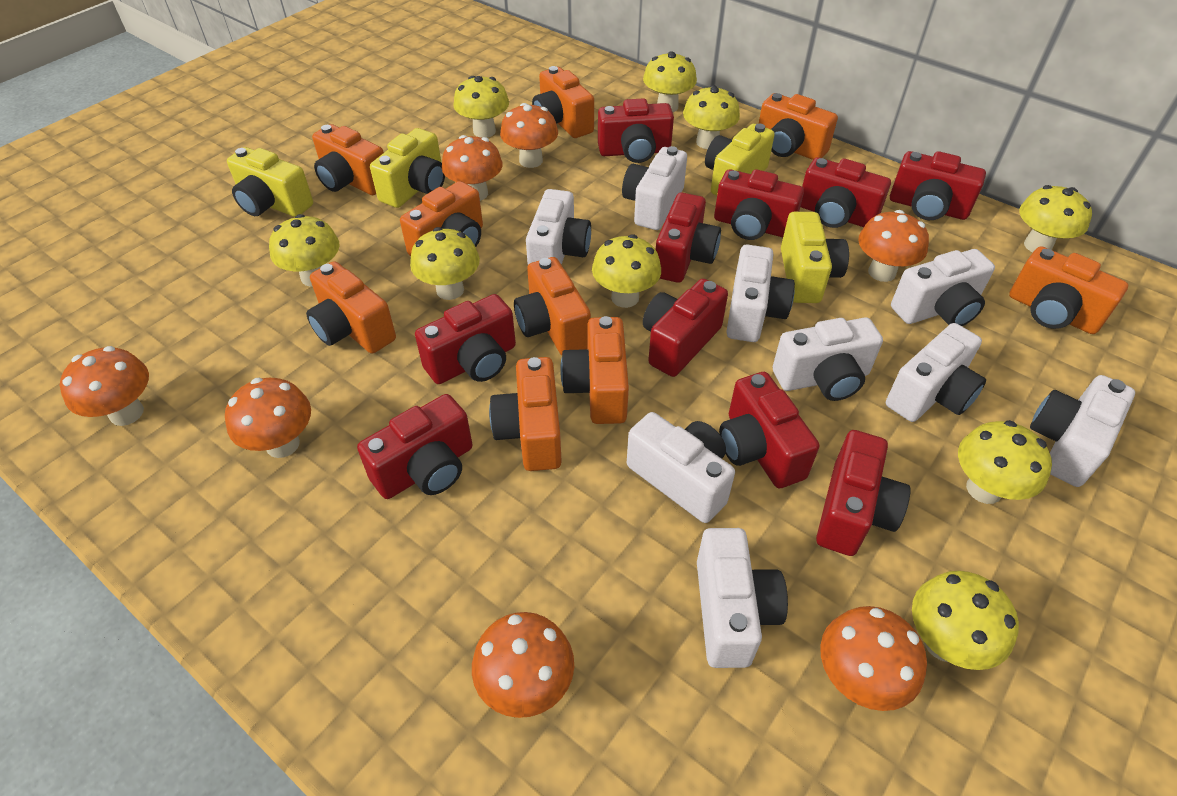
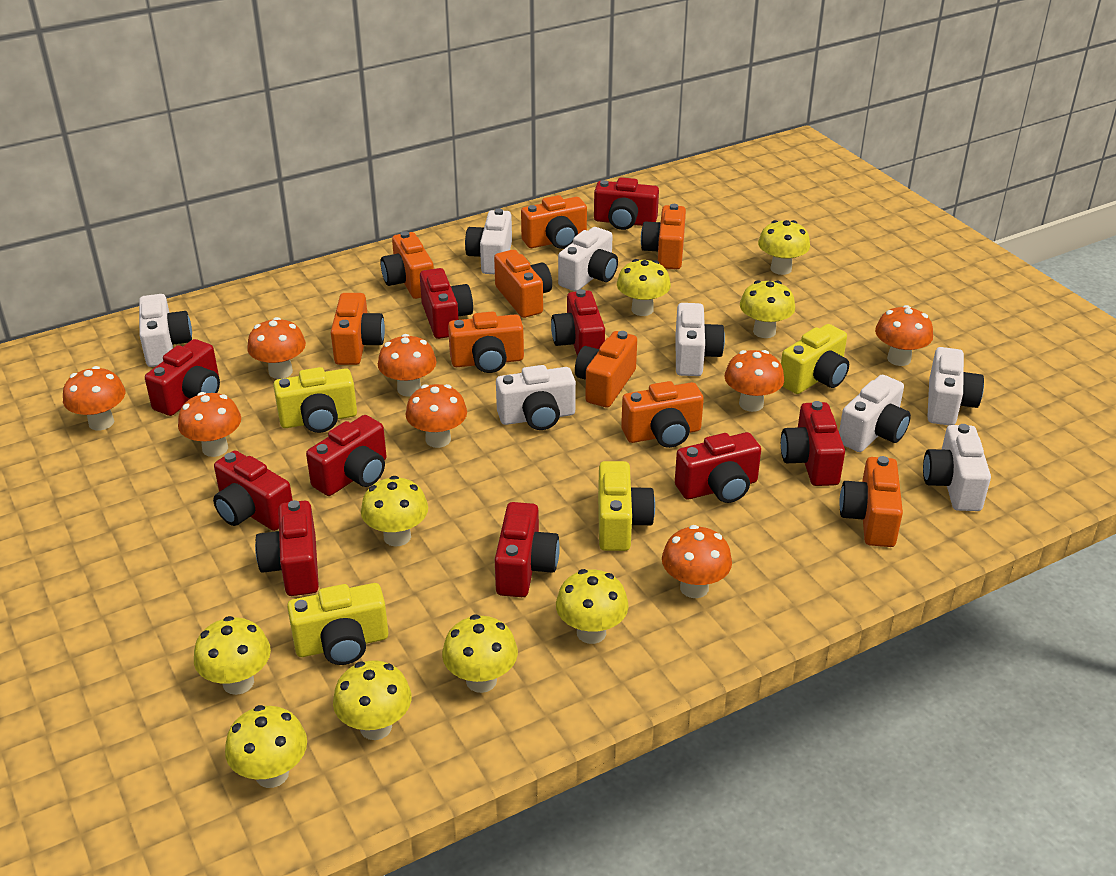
orange mushroom: [60,346,149,426] [225,378,311,458] [442,135,503,201] [472,612,574,718] [500,103,558,168] [820,606,927,711] [858,210,929,282] = 7 -> [63,366,125,430] [178,392,241,457] [247,317,306,379] [378,334,436,397] [406,384,467,448] [662,525,732,598] [725,350,784,412] [875,305,933,366] = 8
white camera: [526,189,591,265] [622,146,687,230] [627,412,735,523] [697,528,788,668] [726,244,795,342] [773,317,883,401] [886,323,986,422] [891,249,995,326] [1030,375,1135,487] = 9 -> [139,294,192,367] [465,208,512,274] [496,365,576,430] [558,227,618,291] [675,303,725,376] [839,375,911,452] [923,424,991,511] [927,347,984,426] = 8

